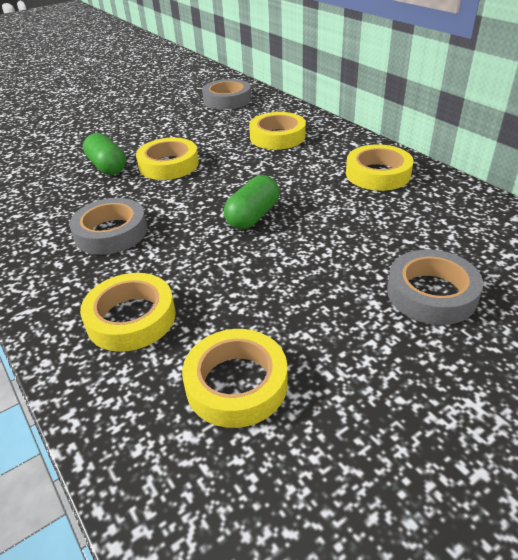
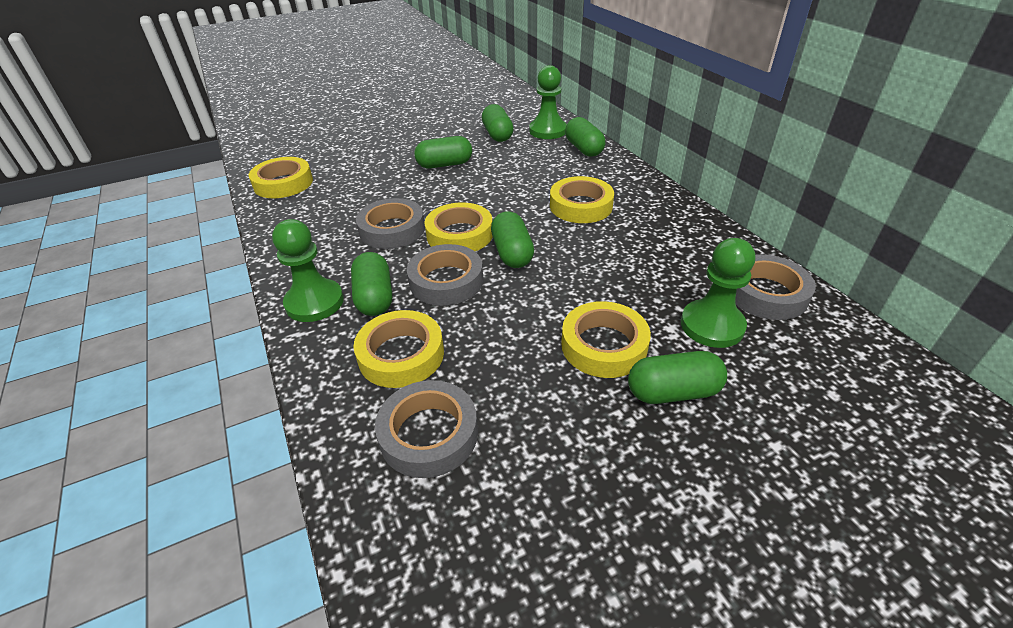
green capsule: [83,133,126,175] [224,175,279,230] = 2 -> [351,252,392,316] [414,136,472,168] [482,104,514,142] [491,211,534,268] [565,117,605,157] [628,351,727,404] = 6
green pawn: none = 0 -> [272,219,344,322] [529,65,567,139] [681,238,755,348] = 3
grey tape: [69,198,147,255] [202,79,251,110] [387,250,483,325] = 3 -> [356,198,425,249] [375,380,478,478] [407,244,483,306] [735,254,816,320] = 4

